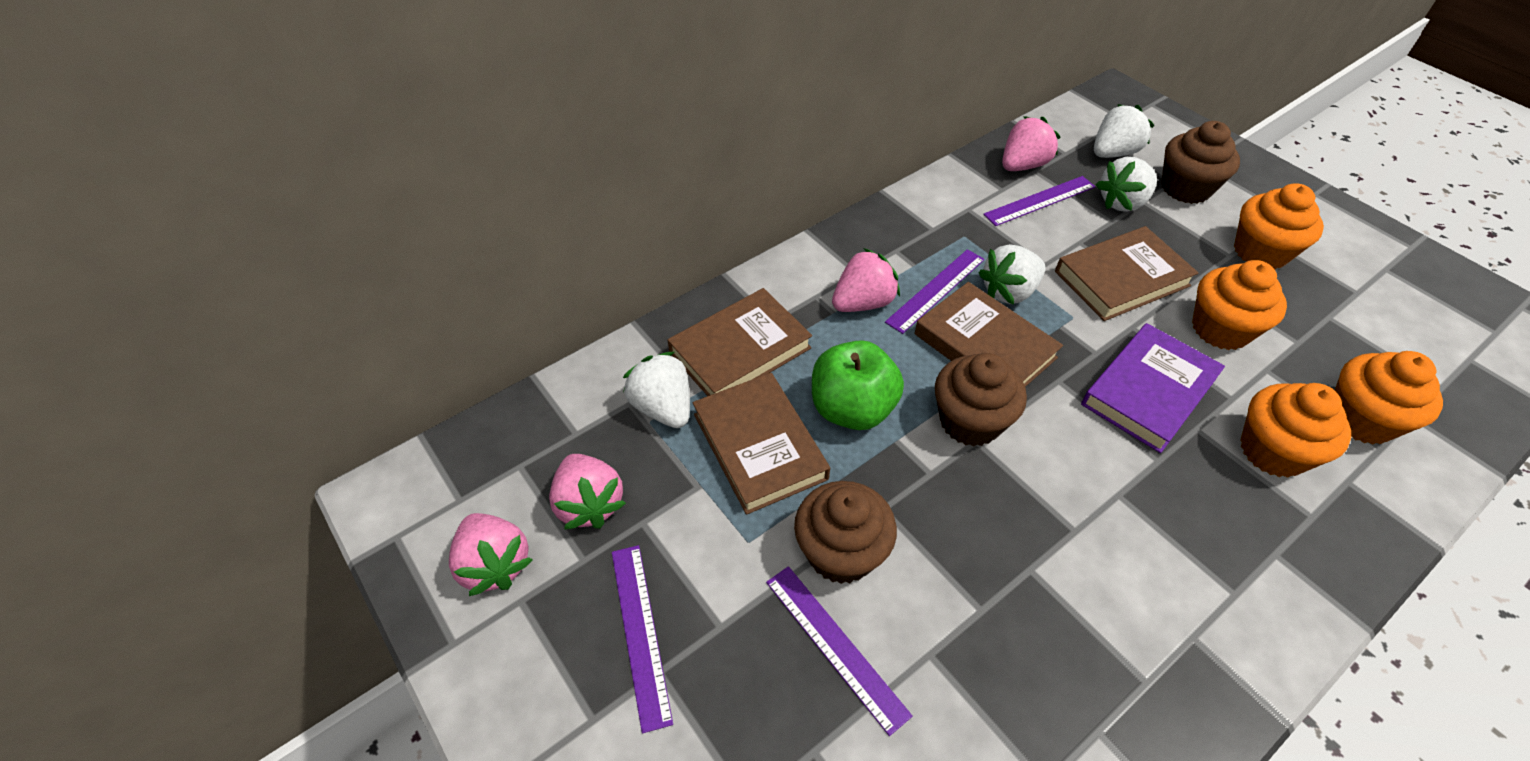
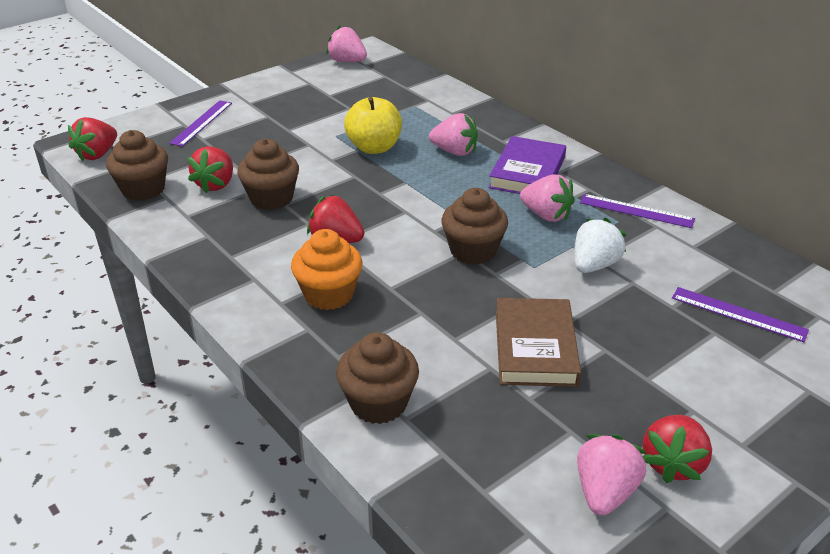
brown book: [668,288,812,396] [693,373,830,515] [914,282,1063,387] [1055,226,1198,321] = 4 -> [496,298,581,387] = 1
brown cupcake: [794,481,897,584] [935,353,1027,447] [1161,121,1240,204] = 3 -> [106,130,168,201] [237,139,299,210] [336,332,419,424] [441,188,508,265] = 4
green apple: [812,340,904,430] = 1 -> none = 0
orange cupcake: [1192,260,1287,350] [1234,183,1324,269] [1240,383,1351,478] [1335,351,1443,444] = 4 -> [291,229,362,310] = 1
purple ruler: [612,545,673,733] [766,566,913,736] [885,249,985,334] [983,176,1095,226] = 4 -> [169,100,232,146] [580,194,695,228] [672,287,809,342] = 3
red strawberry: none = 0 -> [68,117,117,161] [187,147,233,193] [307,195,364,243] [643,415,712,483] = 4
white strawberry: [623,352,690,428] [978,244,1046,305] [1094,104,1154,158] [1096,157,1157,212] = 4 -> [574,218,626,273] = 1
yellow apple: none = 0 -> [344,97,402,154] = 1

